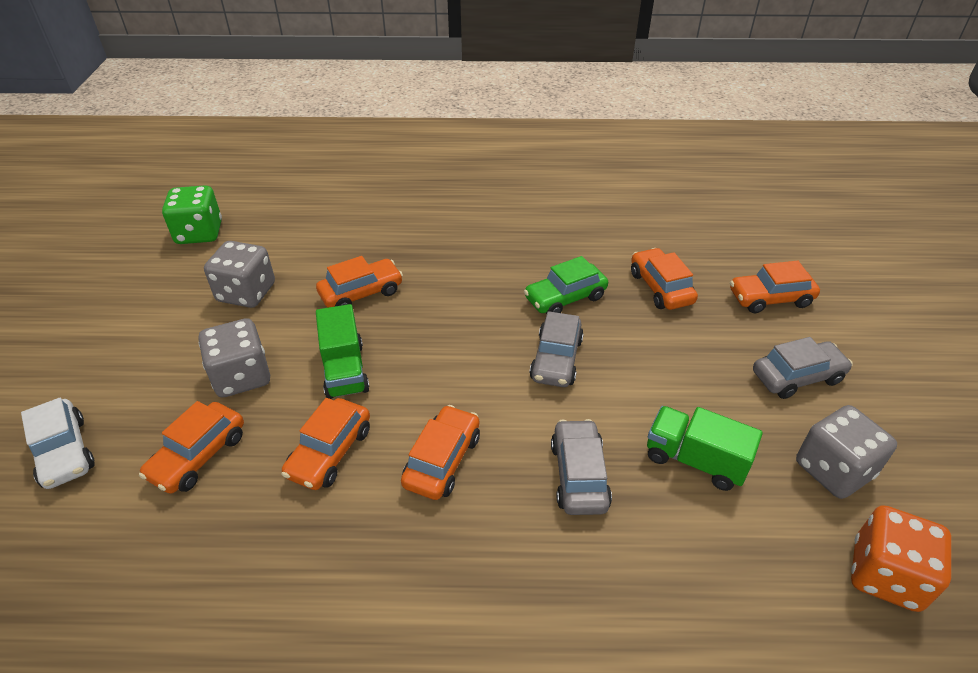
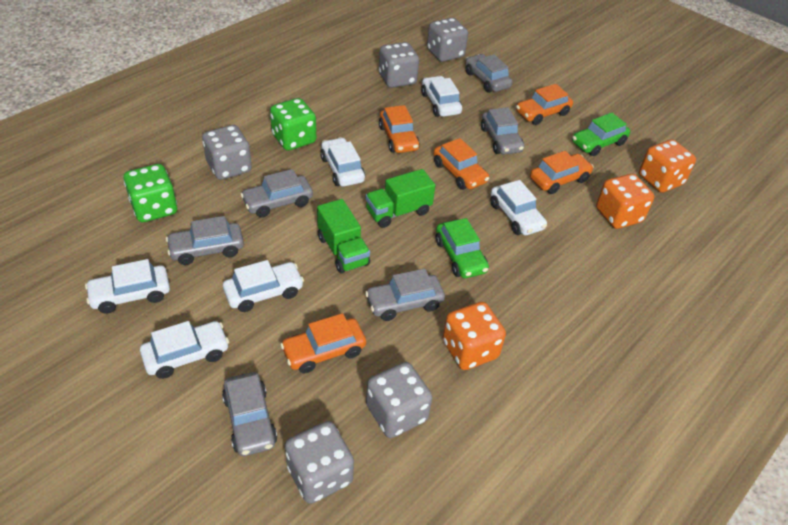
green car: [524,256,608,314] = 1 -> [436,218,489,278] [572,113,630,156] = 2
green dice: [162,185,222,244] = 1 -> [124,164,177,222] [270,98,316,151] = 2
grey car: [529,311,584,387] [551,419,612,515] [753,337,853,399] = 3 -> [166,216,244,265] [222,372,277,456] [240,169,313,218] [365,269,445,321] [465,54,513,93] [481,107,524,155] = 6
grey dice: [199,318,270,397] [204,241,275,308] [796,405,897,499] = 3 -> [202,125,252,180] [285,421,354,504] [366,362,432,438] [379,42,419,88] [427,18,468,62] = 5
orange car: [139,401,244,494] [281,398,370,490] [316,256,403,308] [401,405,480,500] [631,248,698,310] [730,261,820,313] = 6 -> [280,313,366,373] [379,105,420,153] [433,138,489,190] [516,84,573,125] [530,151,594,194] = 5
orange dice: [851,505,951,612] = 1 -> [442,302,506,370] [596,174,654,229] [639,139,696,193] = 3
white car: [21,398,95,489] = 1 -> [85,259,170,314] [140,321,229,379] [223,260,304,312] [320,137,365,187] [421,76,462,117] [490,180,547,235] = 6

